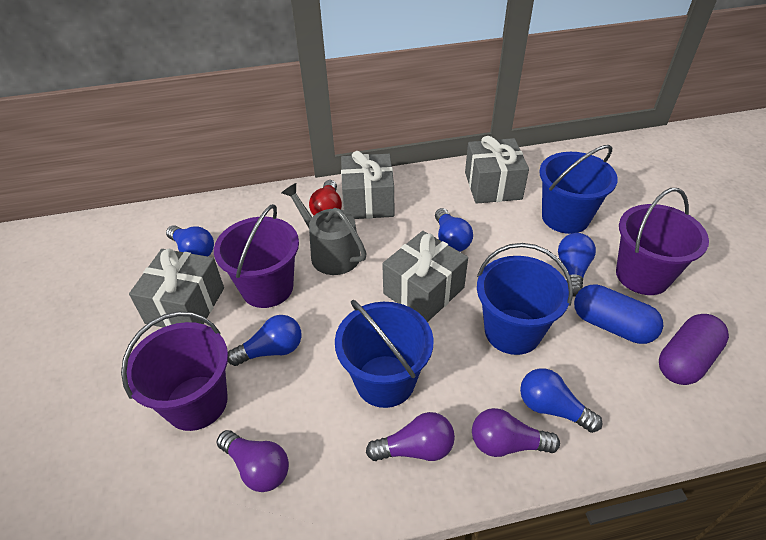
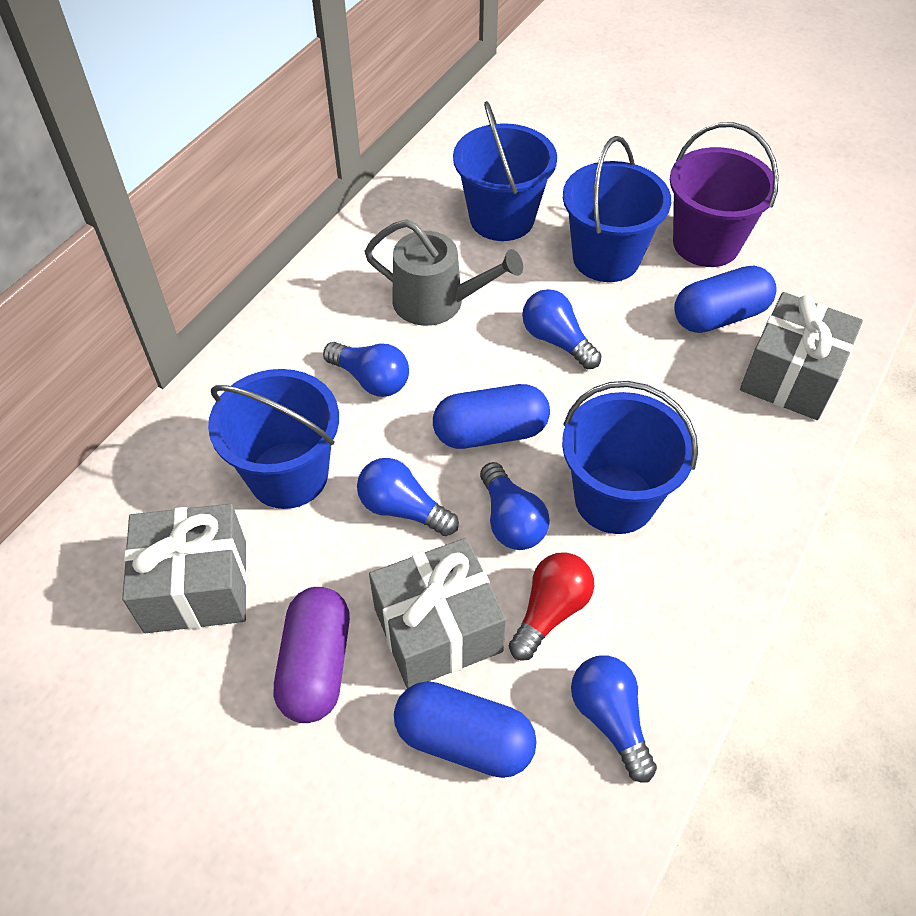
blue bucket: [335,300,434,408] [477,243,573,355] [539,145,618,234] = 3 -> [208,369,339,509] [453,101,557,241] [562,381,698,534] [563,136,671,282] = 4
blue capsule: [574,284,663,344] = 1 -> [394,681,537,778] [433,384,550,449] [674,265,776,333] = 3
grey gift: [129,249,224,327] [341,151,394,219] [382,231,468,322] [465,136,529,204] = 4 -> [122,504,247,633] [369,538,506,688] [740,292,863,420] = 3
purple bucket: [121,311,228,431] [214,204,299,308] [616,188,709,295] = 3 -> [670,122,779,267] = 1
purple light bulb: [217,430,289,492] [366,412,455,461] [472,408,560,457] = 3 -> none = 0

